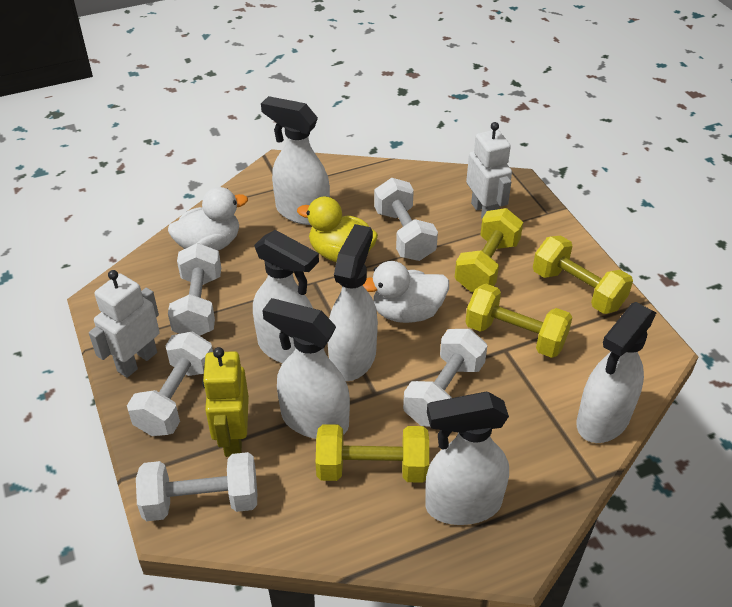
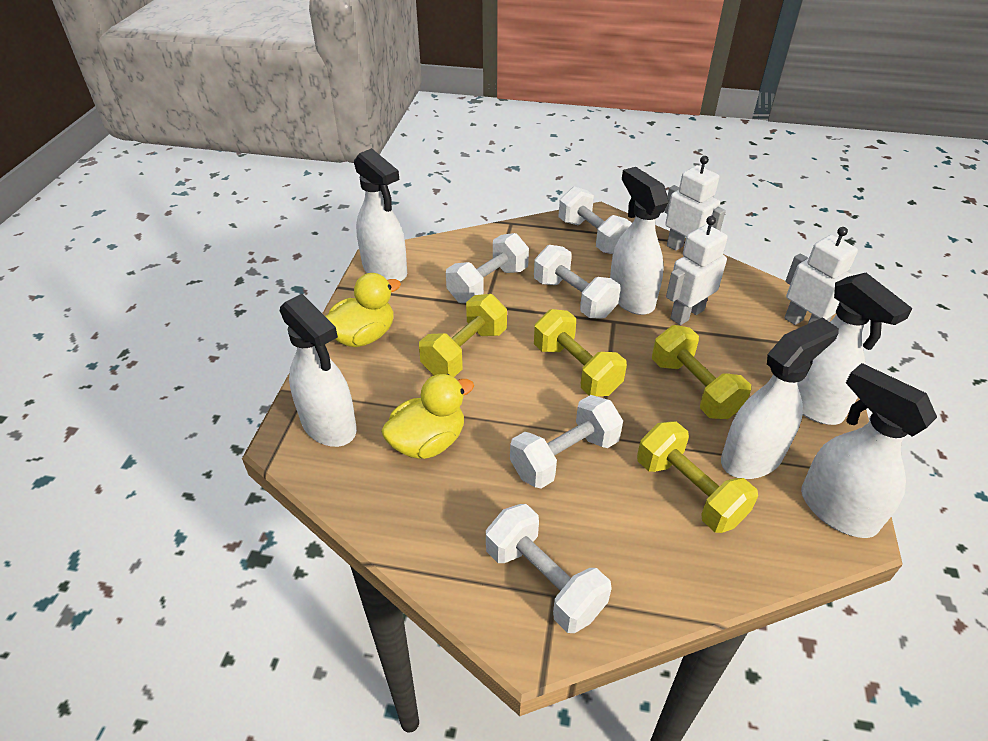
white duck: [168,187,248,251] [363,261,449,323] = 2 -> none = 0
white robot: [89,270,160,378] [466,122,512,218] = 2 -> [665,156,726,251] [666,216,728,325] [784,227,858,325] = 3
yellow duck: [297,196,378,262] = 1 -> [325,273,401,347] [381,374,474,459] = 2
yellow robot: [202,347,249,457] = 1 -> none = 0

